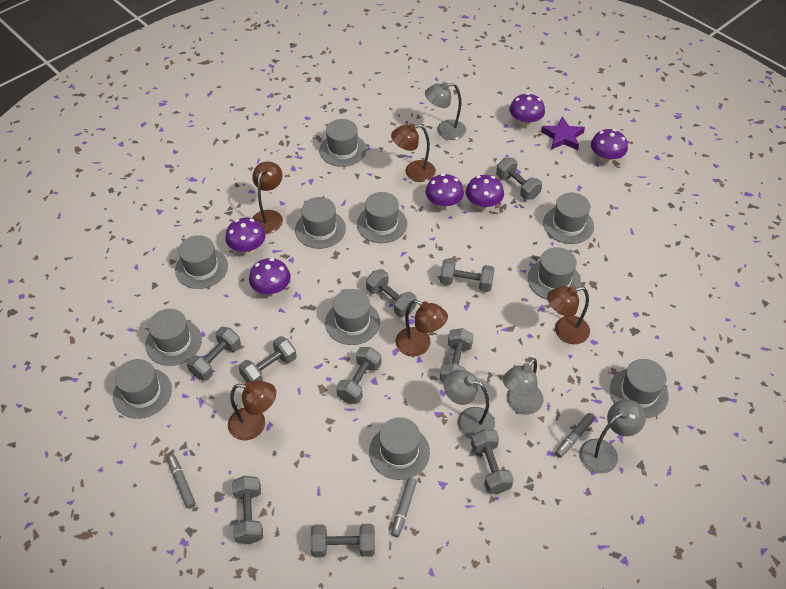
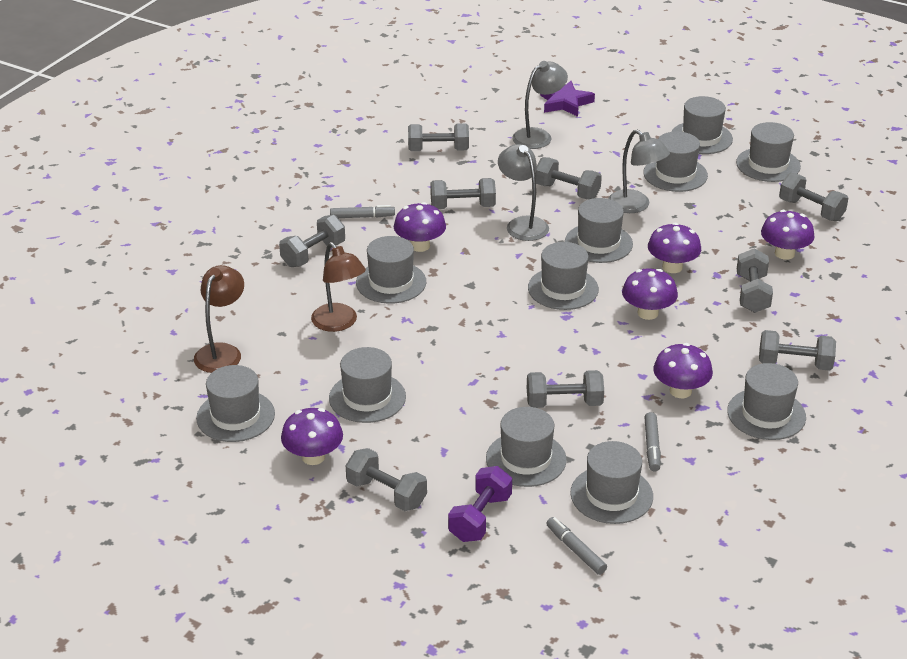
brown lamp: [228,381,276,440] [252,162,283,234] [391,123,436,182] [395,300,448,357] [547,286,590,344] = 5 -> [194,265,244,373] [311,242,366,332] = 2
grey dumbbell: [187,327,241,381] [232,476,263,544] [238,336,297,383] [310,524,375,557] [336,347,381,404] [366,269,417,317] [440,259,495,292] [440,328,474,382] [471,429,514,494] [496,158,542,200] = 10 -> [279,215,345,267] [346,448,427,511] [408,123,469,151] [430,178,496,209] [527,370,604,408] [535,157,602,200] [737,248,773,313] [759,330,836,371] [779,173,848,221] = 9
grey lamp: [425,82,466,140] [444,370,495,439] [502,358,544,414] [579,399,646,474] = 4 -> [498,144,549,241] [512,61,568,149] [608,129,670,213] = 3
purple dumbbell: none = 0 -> [448,466,512,542] = 1

